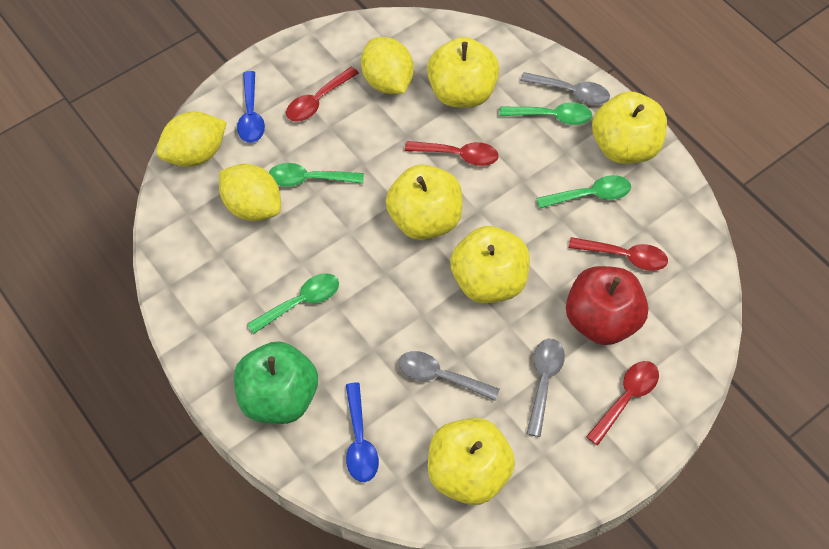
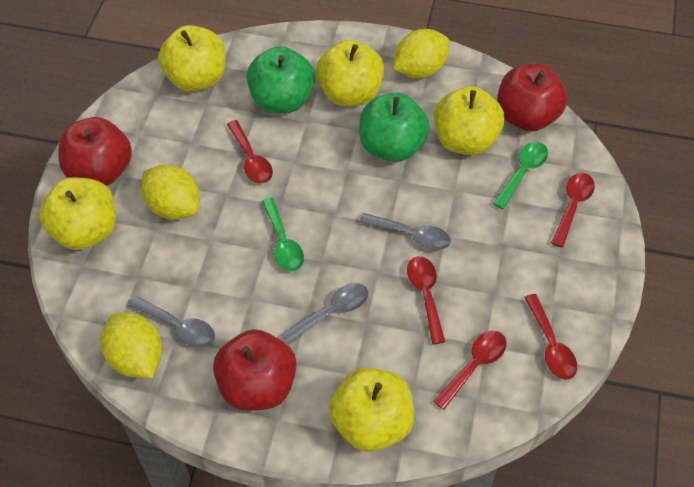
blue spoon: [237,71,265,143] [346,383,379,482] = 2 -> none = 0
green apple: [234,341,318,424] = 1 -> [247,46,315,113] [359,93,430,162] = 2
green spoon: [247,273,339,334] [269,163,364,187] [499,102,592,125] [536,175,631,209] = 4 -> [262,198,304,272] [493,142,548,209] = 2
red apple: [566,266,648,345] = 1 -> [58,117,132,186] [213,329,297,411] [497,64,567,131] = 3
red spoon: [286,66,359,122] [405,141,499,166] [569,237,668,271] [586,361,659,446] = 4 -> [227,120,273,184] [407,256,445,344] [433,331,506,410] [524,294,577,380] [551,173,595,248] = 5

